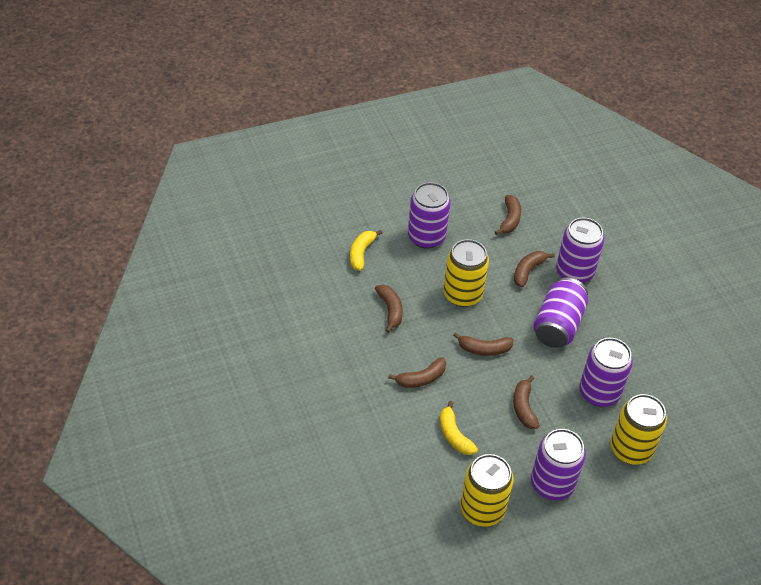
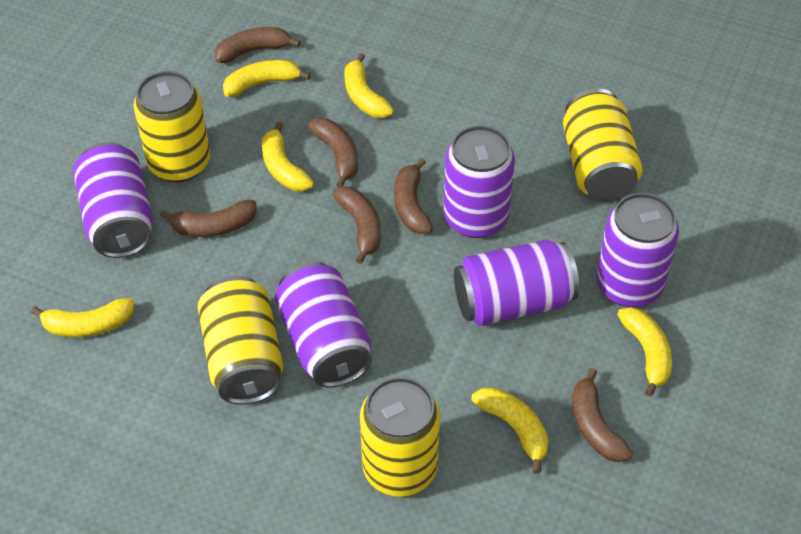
yellow banana: [350,230,382,271] [440,401,478,455] = 2 -> [31,298,134,337] [223,60,311,97] [262,122,314,191] [344,53,394,118] [471,387,549,474] [617,307,672,397] = 6
yellow can: [443,239,489,307] [460,454,514,527] [611,394,667,465] = 3 -> [134,71,210,182] [198,276,283,405] [360,377,440,497] [563,88,643,201] = 4

